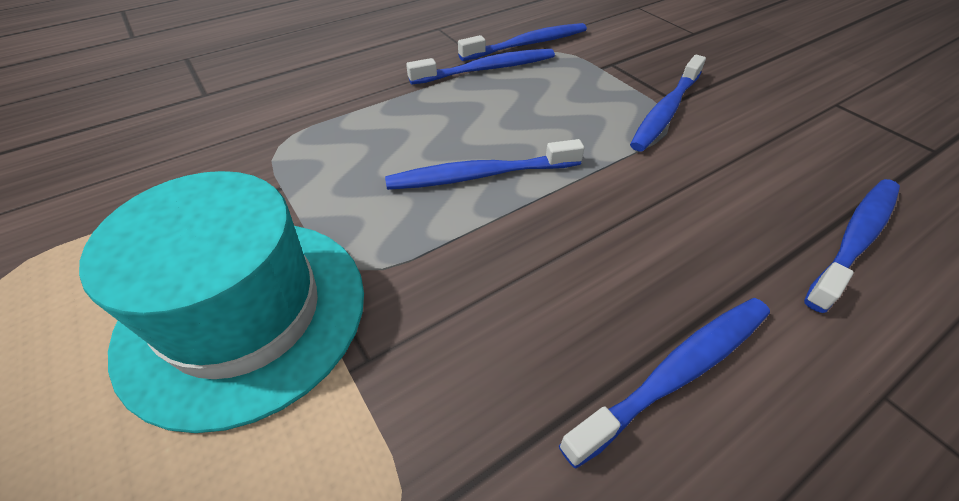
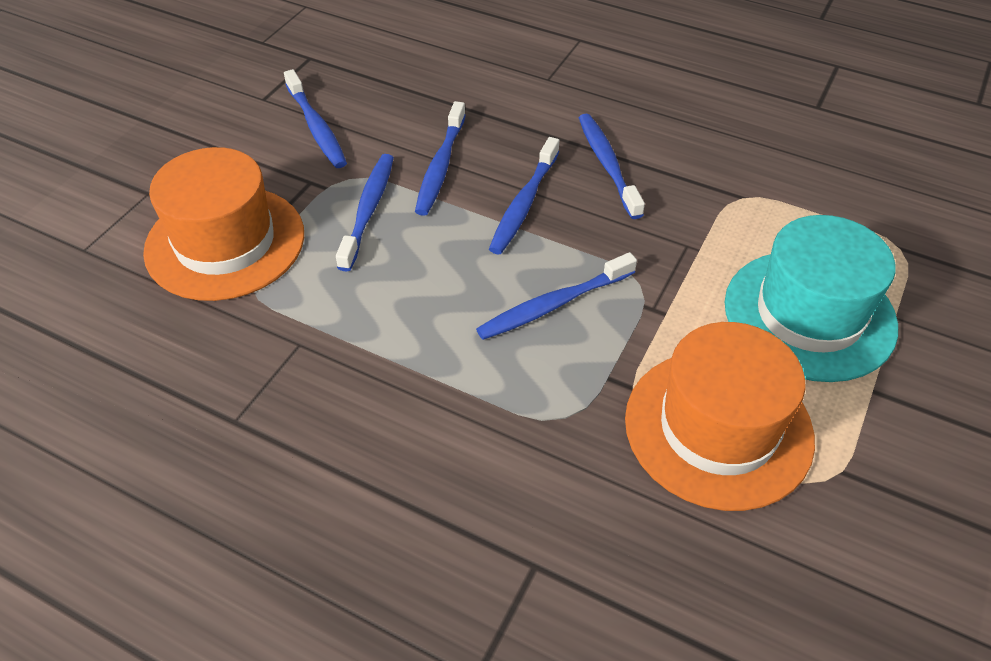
orange hat: none = 0 -> [143,147,304,301] [625,322,815,511] = 2

